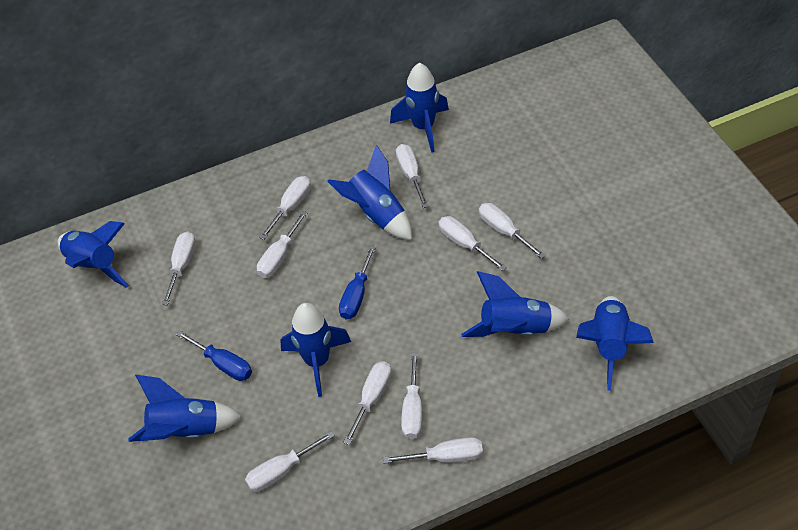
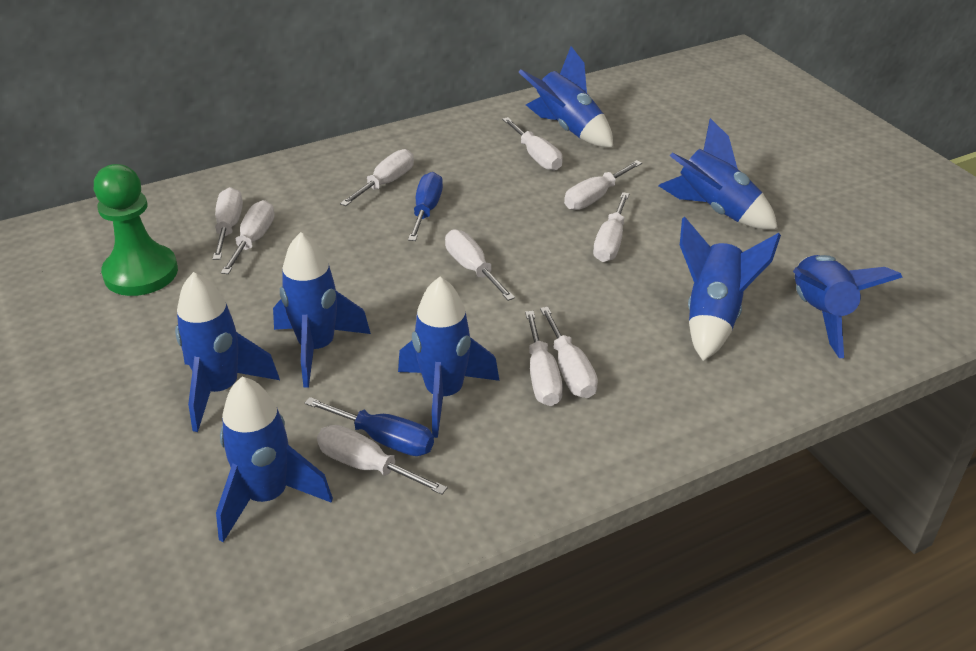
blue rocket: [58,221,129,288] [128,375,242,442] [280,303,351,397] [327,145,412,240] [390,63,449,153] [461,271,569,337] [576,296,654,391] = 7 -> [175,272,280,432] [216,377,333,542] [273,232,371,388] [398,277,500,438] [519,46,613,147] [658,118,778,229] [680,217,781,361] [793,255,903,358] = 8
green pawn: none = 0 -> [94,164,178,296] = 1

